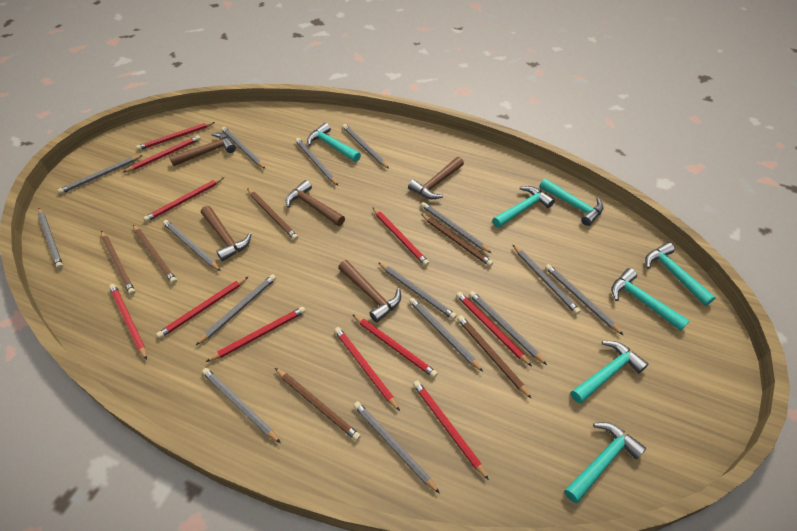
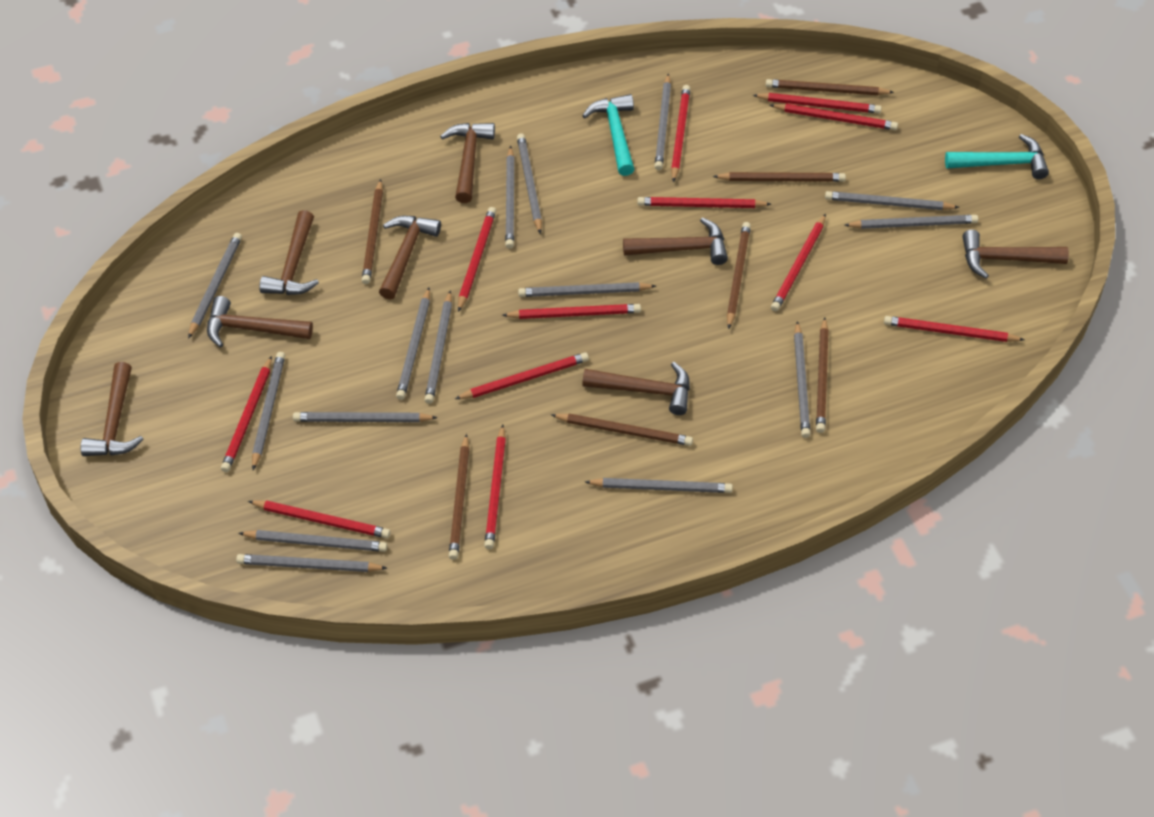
brown hammer: [169,133,236,166] [201,206,251,261] [286,180,345,226] [338,260,401,323] [408,157,464,199] = 5 -> [81,362,144,456] [207,296,313,348] [259,210,319,295] [379,216,441,300] [440,123,495,203] [582,362,690,415] [623,217,728,265] [962,230,1069,278] = 8
brown pencil: [101,231,135,295] [133,225,177,284] [247,188,298,240] [275,368,361,441] [421,214,493,266] [457,315,532,399] = 6 -> [362,179,383,284] [449,434,469,560] [551,414,693,446] [713,172,846,182] [727,222,751,329] [766,79,894,95] [816,317,829,433] = 7
red pencil: [109,284,147,360] [123,135,201,173] [136,122,215,151] [143,177,224,222] [156,277,248,339] [206,307,306,362] [334,327,400,411] [352,314,438,378] [372,207,429,266] [413,380,489,480] [456,292,532,366] = 11 -> [221,356,272,472] [248,500,390,538] [455,352,589,399] [458,207,496,312] [484,425,506,549] [502,304,641,319] [637,197,771,208] [671,85,691,182] [753,93,882,113] [770,104,898,130] [771,214,826,311] [884,316,1025,342] = 12
turquoise hammer: [307,123,361,162] [492,186,555,228] [539,178,604,226] [564,422,646,503] [571,341,648,403] [611,268,690,331] [645,242,716,306] = 7 -> [582,94,635,176] [945,134,1049,179] = 2

